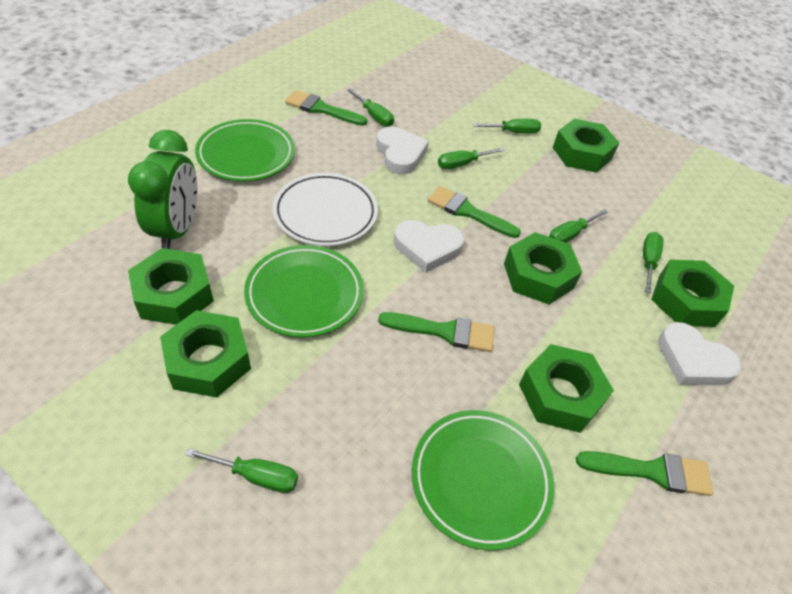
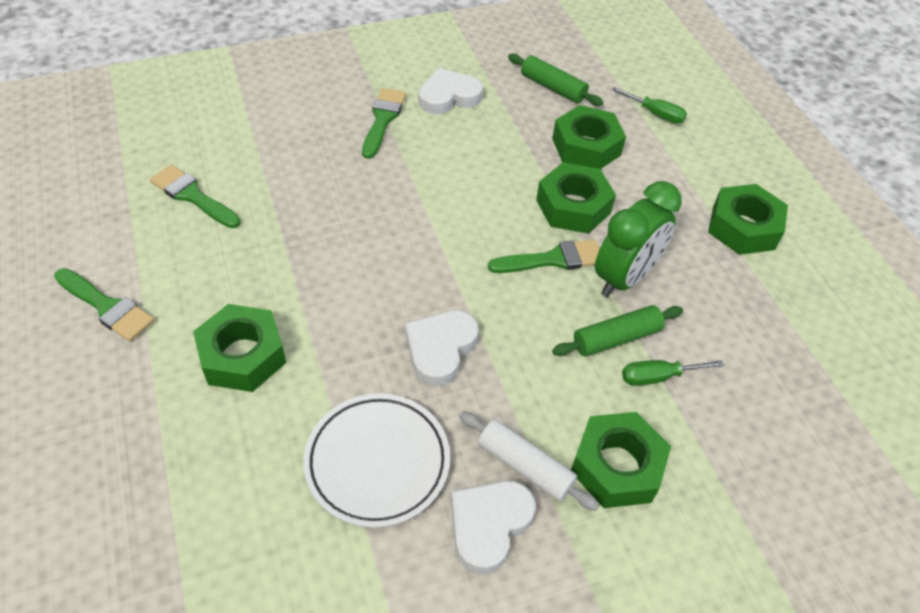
green nut: [128,248,214,325] [160,310,251,397] [504,232,582,304] [519,344,614,433] [552,119,619,173] [651,259,734,327] = 6 -> [193,304,286,392] [536,162,616,234] [552,105,626,169] [571,412,671,508] [708,184,788,255] = 5
green plate: [195,119,295,181] [244,245,364,338] [412,410,555,550] = 3 -> none = 0
green rolling pin: none = 0 -> [508,53,603,106] [552,305,683,357] = 2
green screwdriver: [185,448,298,493] [347,88,394,127] [438,147,505,169] [473,119,541,134] [549,209,608,243] [643,232,664,293] = 6 -> [612,87,687,124] [622,360,724,386] = 2
white rolling pin: none = 0 -> [459,411,599,511] = 1

